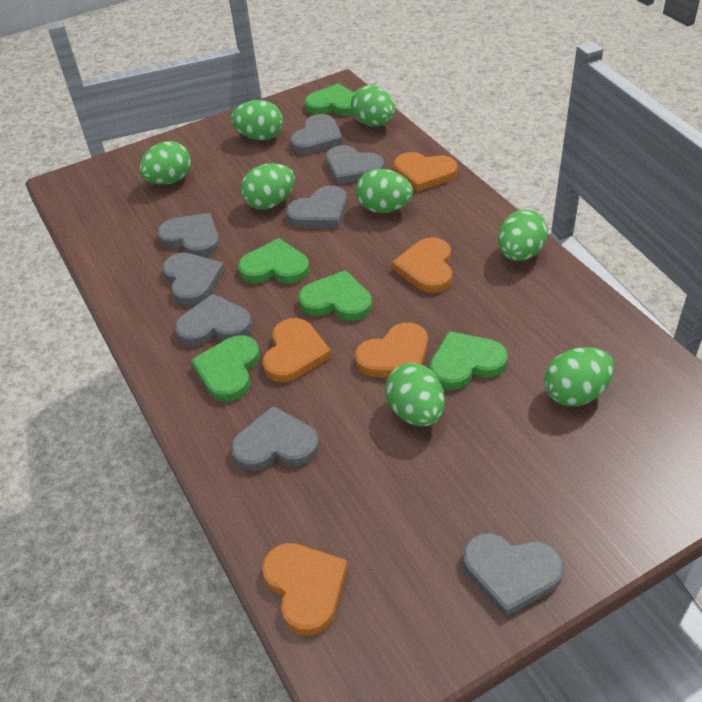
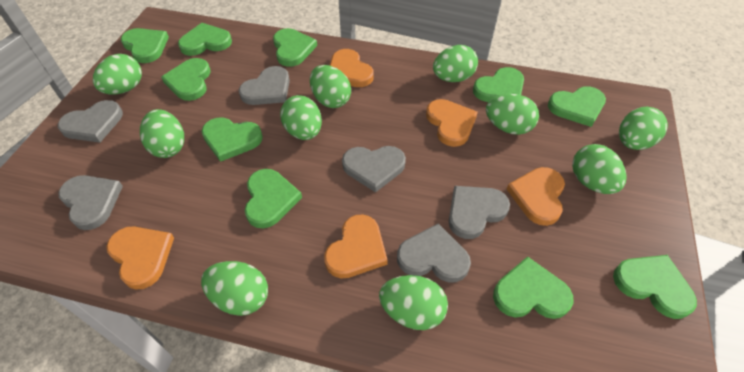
green egg: [139,141,191,184] [231,100,283,140] [241,163,295,210] [351,85,395,126] [356,169,413,213] [385,363,445,426] [498,210,548,261] [544,347,614,407] = 8 -> [93,54,142,94] [140,109,184,158] [201,261,268,316] [280,95,322,140] [310,65,351,108] [379,275,448,330] [433,45,478,82] [486,94,539,135] [572,144,627,194] [619,107,668,150] = 10
green heart: [191,335,260,402] [238,238,310,284] [298,270,372,321] [305,83,354,116] [429,331,508,390] = 5 -> [121,28,169,63] [161,58,211,101] [178,23,232,56] [202,118,263,162] [245,169,302,228] [273,28,317,67] [473,67,524,102] [493,256,573,319] [548,86,606,127] [613,255,697,319] = 10
grey heart: [157,213,220,257] [162,253,225,306] [175,294,252,346] [231,406,319,471] [286,185,347,227] [290,114,343,154] [326,145,384,184] [463,533,564,617] = 8 -> [58,100,123,143] [58,175,123,230] [239,66,290,105] [342,146,406,193] [397,223,471,282] [449,186,510,239] = 6

